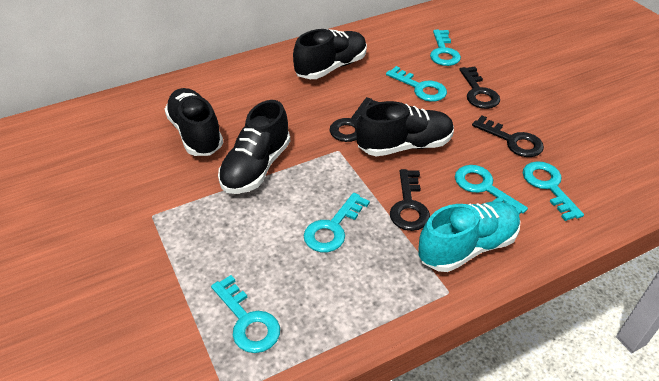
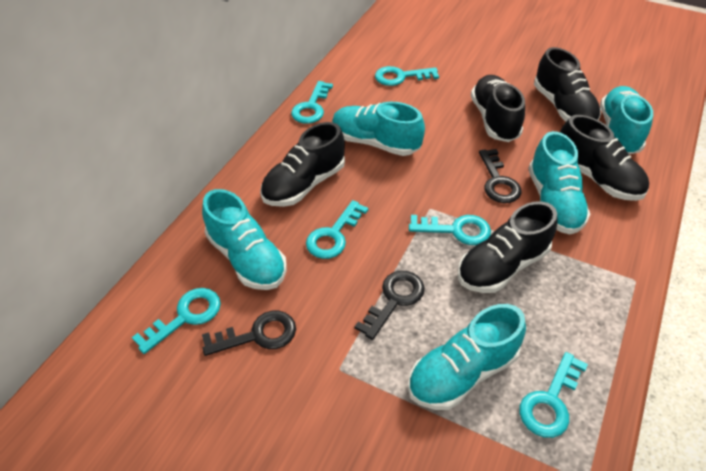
black key: [329,97,378,142] [390,169,430,231] [459,67,500,109] [472,115,544,157] = 4 -> [202,311,296,356] [355,271,425,340] [479,149,522,203] = 3
black shoe: [164,88,223,156] [218,100,290,194] [293,29,367,79] [356,101,454,156] = 4 -> [260,122,345,207] [458,201,558,293] [471,75,525,142] [534,47,601,122] [560,115,649,201] = 5
turquoise shoe: [418,201,521,272] = 1 -> [202,189,287,290] [332,101,425,156] [408,304,526,410] [528,131,591,235] [600,86,653,154] = 5

